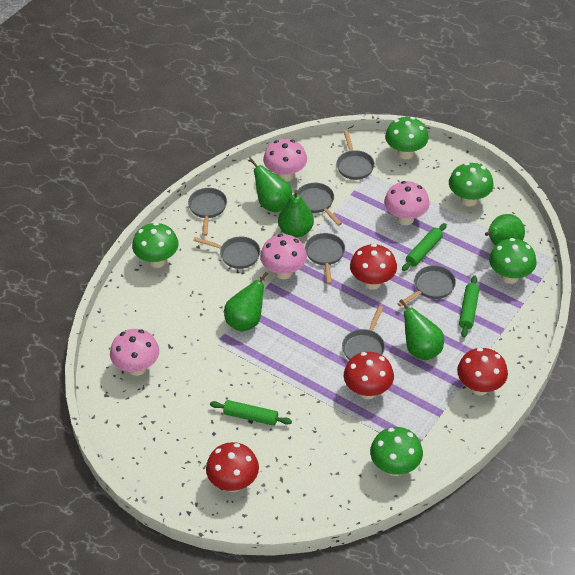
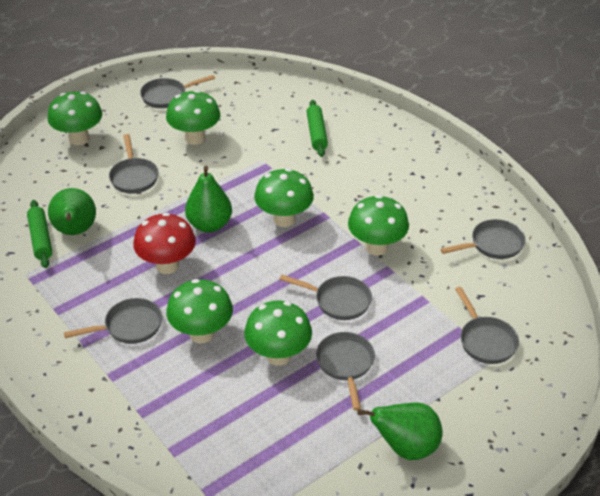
green mushroom: [132,222,179,268] [370,427,423,476] [385,117,429,159] [449,163,494,206] [489,238,537,284] = 5 -> [47,91,102,145] [166,90,220,145] [166,279,233,343] [244,300,312,366] [254,168,314,227] [348,195,409,256] = 6
green pear: [224,272,268,332] [249,158,292,212] [278,190,314,238] [399,299,444,360] [485,214,525,245] = 5 -> [48,188,96,235] [185,166,232,232] [357,402,443,460] = 3
green rolling pin: [210,400,292,426] [402,223,447,271] [459,276,480,338] = 3 -> [27,200,52,268] [307,100,328,157] = 2
pink mushroom: [110,329,159,376] [260,234,307,279] [263,139,307,182] [384,181,430,225] = 4 -> none = 0
red mushroom: [206,442,259,492] [344,352,394,399] [350,244,397,290] [457,348,508,395] = 4 -> [133,213,196,274] = 1

